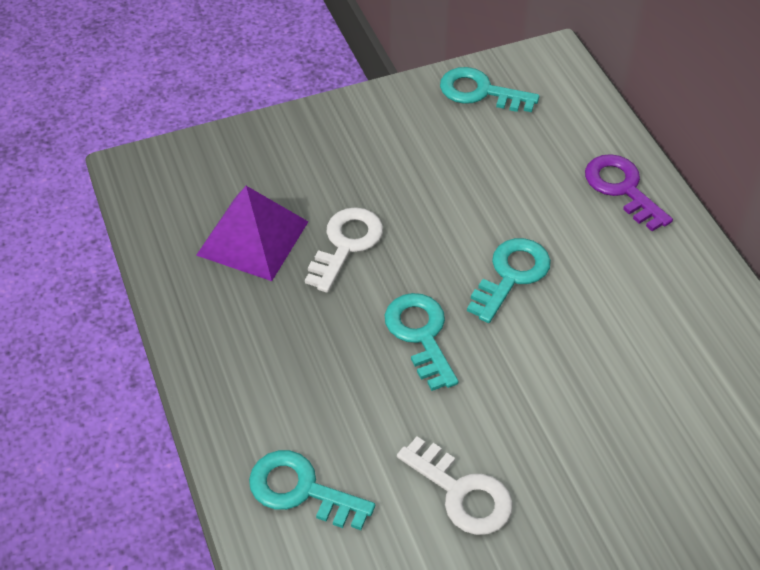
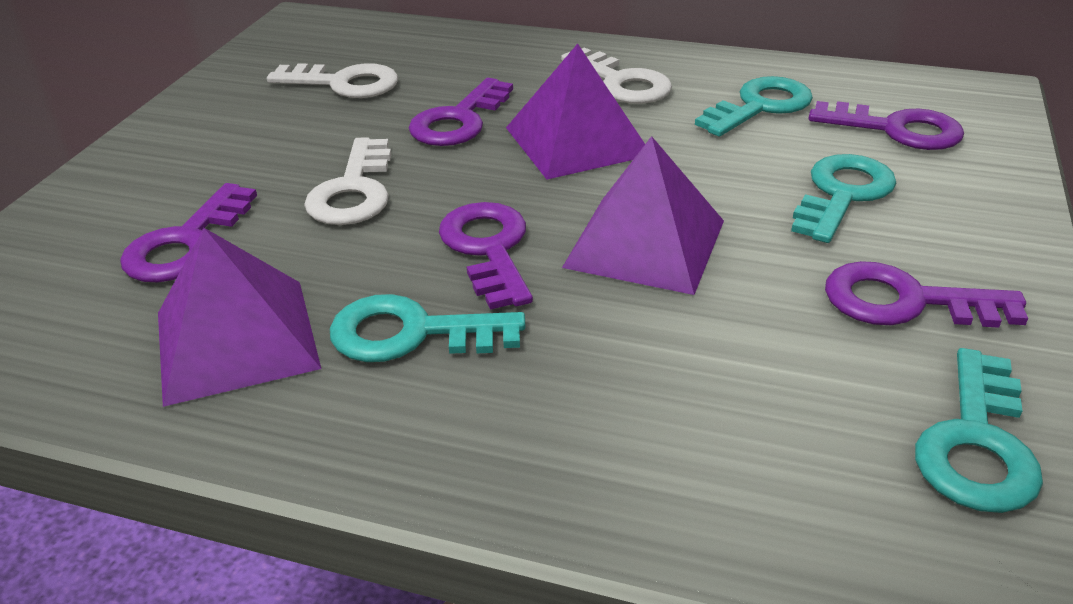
purple key: [585,154,673,231] = 1 -> [120,183,257,282] [409,78,513,146] [439,202,533,310] [809,101,964,150] [825,261,1028,328] = 5
purple pyramid: [196,186,308,281] = 1 -> [158,228,321,407] [506,44,645,179] [562,136,724,295] = 3
white key: [305,207,383,293] [397,437,513,535] = 2 -> [267,63,398,98] [304,137,391,225] [561,47,672,104] = 3

